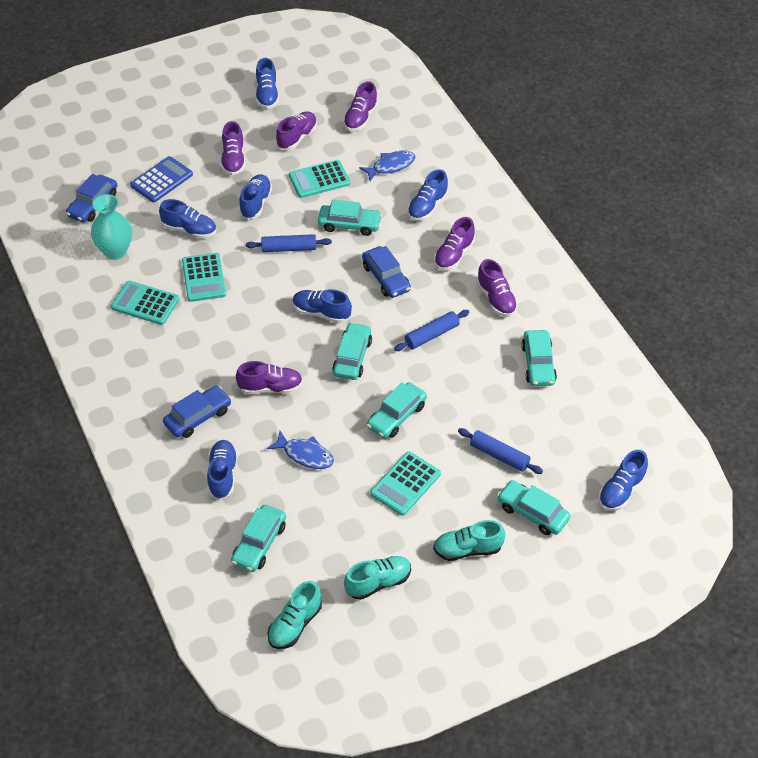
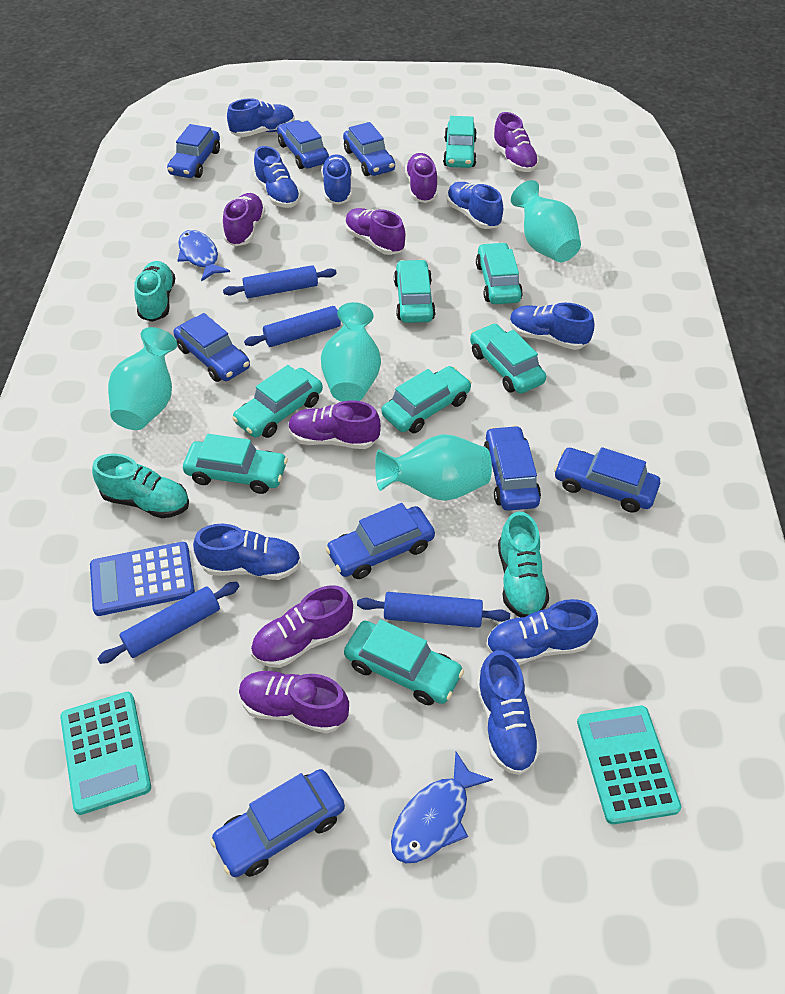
blue car: [66,174,117,223] [163,386,231,438] [362,246,411,298] = 3 -> [167,124,220,178] [173,313,250,382] [210,769,345,877] [277,120,329,169] [325,503,435,579] [343,122,395,176] [484,425,541,511] [554,447,660,513] = 8
blue rolling pin: [246,234,332,252] [394,310,469,351] [458,428,543,474] = 3 -> [97,582,240,664] [223,265,337,298] [244,306,341,347] [357,592,510,628] = 4
blue shoe: [159,199,217,239] [207,440,238,499] [239,174,272,219] [256,58,279,109] [293,289,352,323] [407,169,448,221] [598,450,648,511] = 7 -> [193,524,301,580] [227,98,295,137] [254,146,301,208] [321,154,352,205] [447,182,503,229] [476,650,541,775] [486,599,598,665] [509,302,594,350] = 8
purple shoe: [221,121,245,175] [236,361,303,394] [276,111,317,150] [343,81,378,131] [434,217,475,270] [477,259,518,317] = 6 -> [223,193,265,246] [239,670,349,733] [251,585,353,668] [288,400,381,449] [345,208,405,255] [405,153,438,203] [492,112,539,172] = 7
turquoise calculator: [111,281,179,325] [182,253,226,302] [289,160,350,198] [370,451,441,516] = 4 -> [60,692,151,815] [577,706,681,825] = 2
turquoise car: [231,505,286,572] [318,200,382,236] [332,322,372,380] [367,382,427,439] [497,480,570,535] [521,330,557,386] = 6 -> [183,434,288,494] [232,365,323,438] [344,619,464,705] [382,366,472,433] [394,259,436,323] [443,116,477,168] [470,323,546,394] [476,242,523,304] = 8
turquoise vase: [91,194,132,259] = 1 -> [108,327,177,430] [321,302,381,402] [375,434,492,501] [511,180,581,262] = 4

